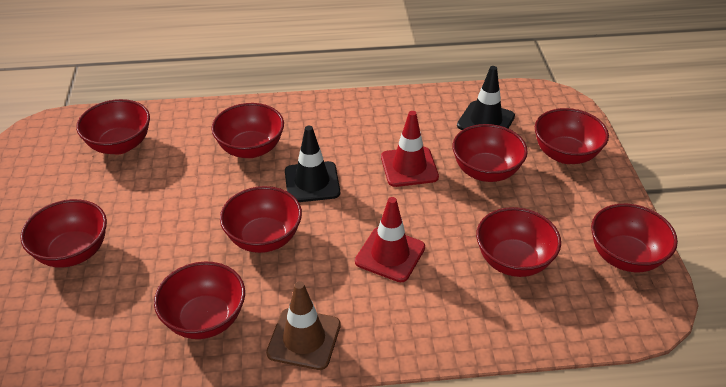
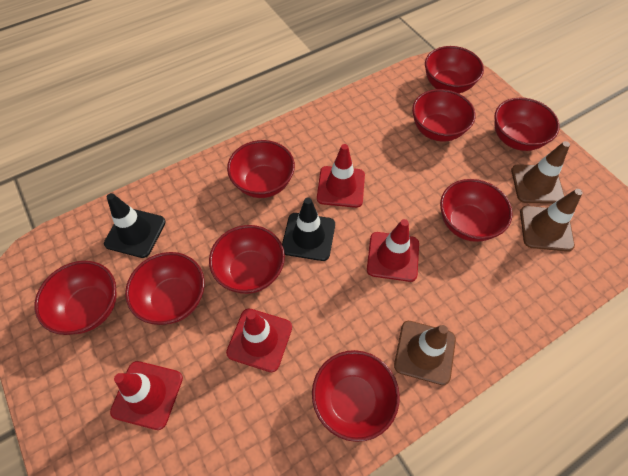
brown traffic cone: [266,281,341,370] = 1 -> [394,321,456,385] [511,141,570,204] [520,189,583,252] = 3
red traffic cone: [355,197,425,282] [381,111,439,187] = 2 -> [110,361,183,430] [226,308,292,372] [317,144,365,208] [367,219,419,282] = 4

